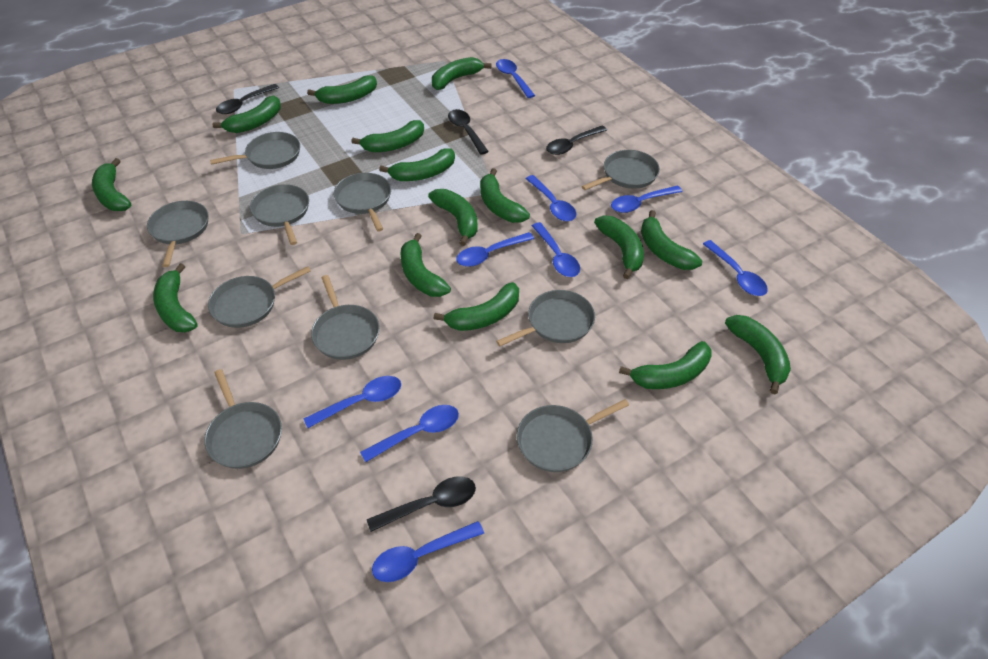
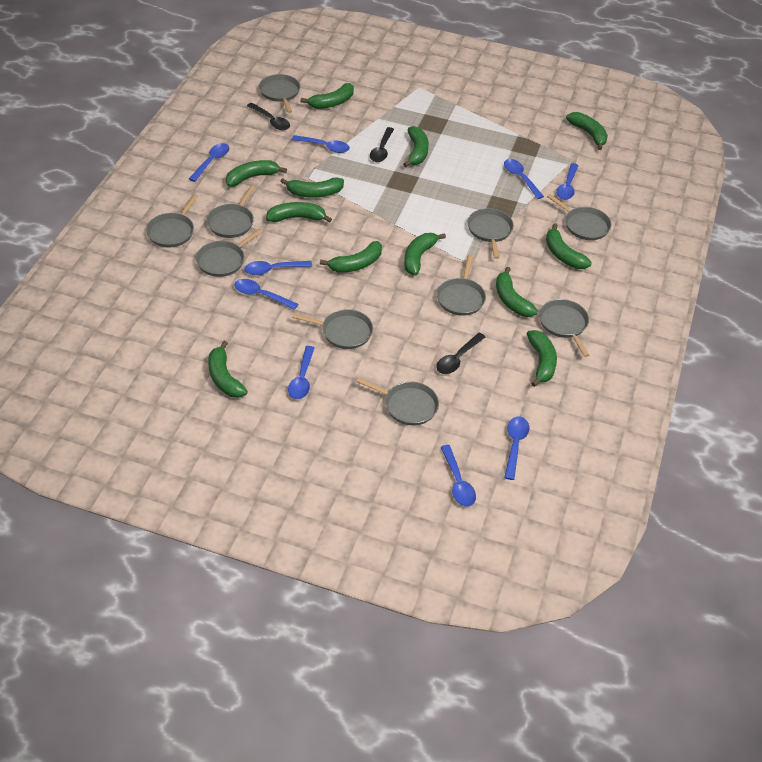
black spoon: [216,84,279,114] [367,476,476,532] [448,109,489,155] [546,126,607,155] = 4 -> [247,103,290,130] [370,127,394,162] [436,333,485,374] = 3
green banana: [92,158,131,211] [153,263,198,332] [213,96,281,133] [307,75,377,104] [351,120,424,152] [379,148,455,181] [400,233,451,297] [428,189,478,246] [432,57,492,90] [434,282,519,331] [480,168,530,223] [594,215,644,279] [619,341,711,389] [641,210,702,270] [725,315,791,394] = 15 -> [208,341,248,398] [226,160,287,187] [266,202,332,223] [280,177,344,198] [300,83,354,109] [320,241,382,273] [403,126,429,167] [404,233,446,275] [496,267,538,317] [527,330,557,387] [546,223,592,269] [566,112,608,150] = 12

